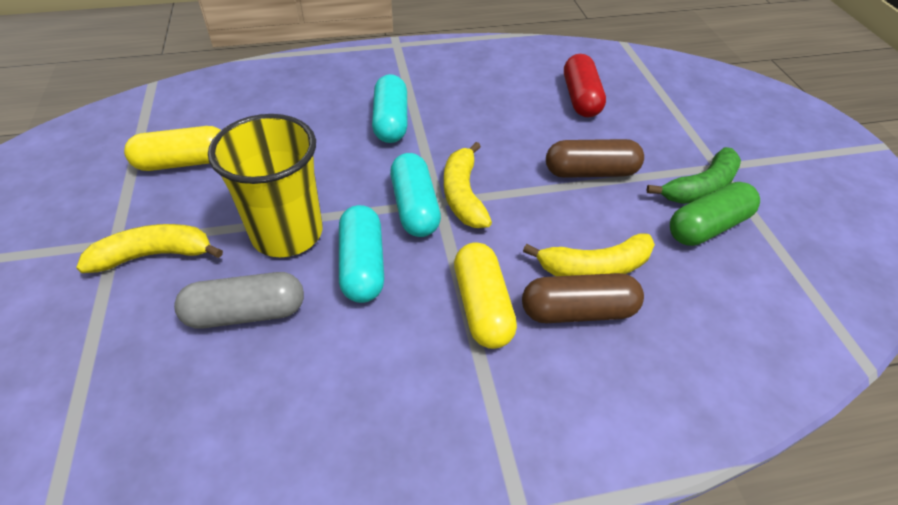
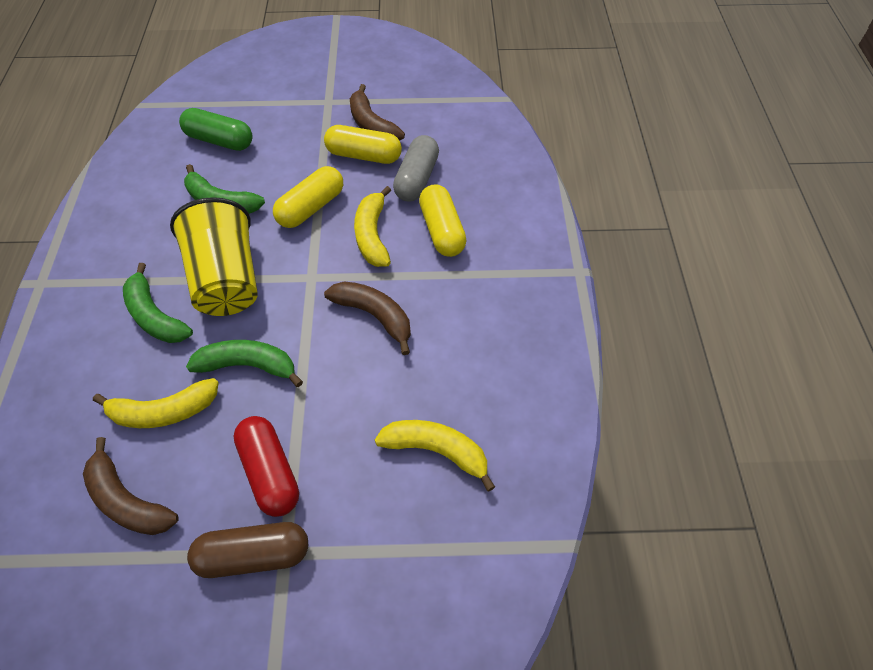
brown banana: none = 0 -> [83,437,178,535] [324,282,411,355] [350,84,405,141] = 3
brown capsule: [522,273,644,323] [546,139,644,178] = 2 -> [187,522,308,578] = 1
green banana: [646,147,741,204] = 1 -> [123,263,193,343] [184,164,265,214] [186,340,303,387] = 3
turquoise capsule: [339,205,384,303] [372,74,407,143] [390,153,441,237] = 3 -> none = 0
yellow capsule: [124,126,221,171] [454,243,517,349] = 2 -> [273,166,343,228] [324,125,402,164] [419,184,467,257] = 3

